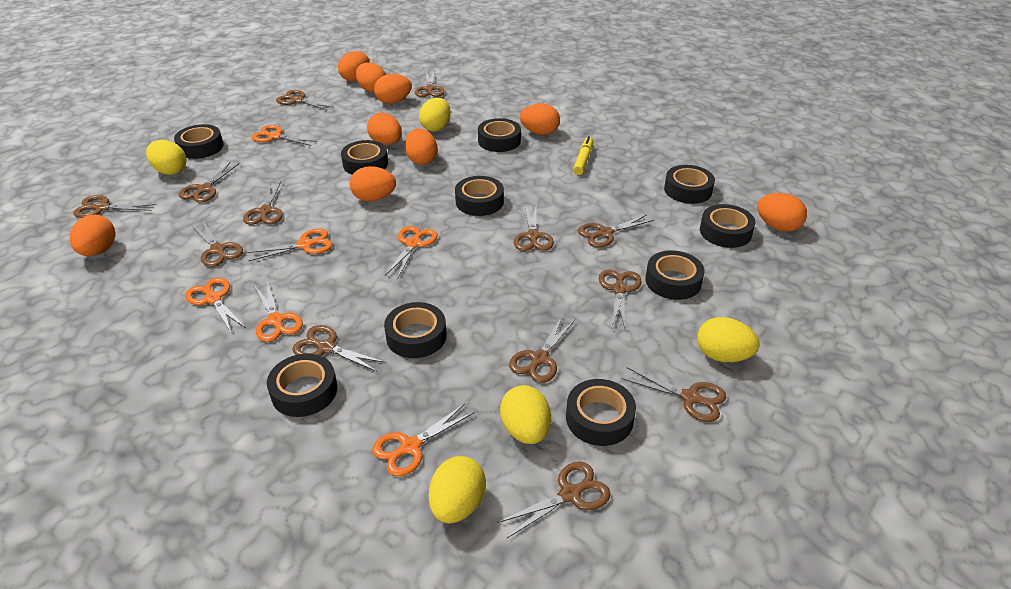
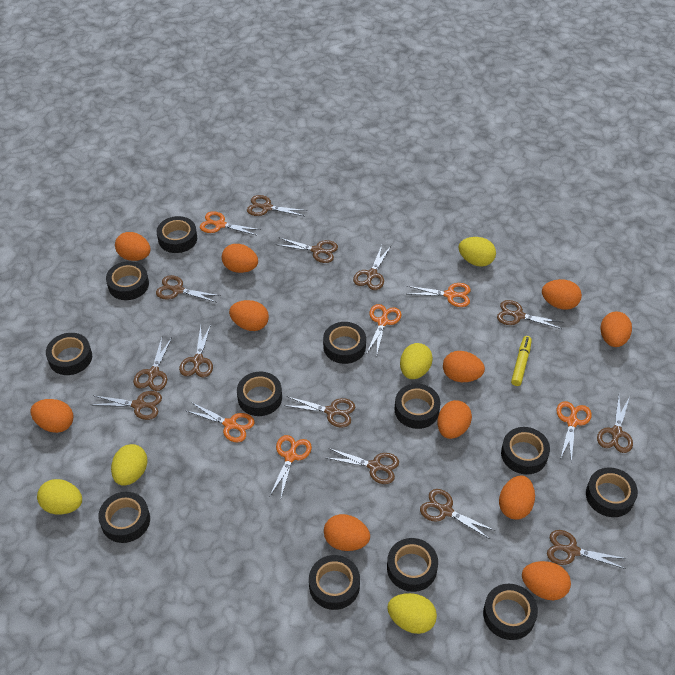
black tape: [174,124,224,159] [267,354,338,417] [341,140,388,175] [384,302,447,358] [455,176,504,216] [478,118,521,152] [566,379,636,446] [645,250,705,300] [664,165,715,204] [700,204,756,248] = 10 -> [46,333,92,375] [98,492,150,543] [106,261,149,300] [157,216,197,253] [237,372,282,416] [309,555,360,610] [323,322,366,364] [387,538,438,592] [395,384,440,429] [483,584,538,640] [501,427,550,474] [586,467,638,517] = 12
orange egg: [70,215,115,256] [338,51,369,81] [349,166,396,201] [356,63,386,93] [367,113,402,145] [374,74,412,104] [405,128,437,165] [520,104,560,135] [757,193,807,232] = 9 -> [30,399,73,433] [115,232,151,261] [222,244,258,273] [229,300,269,331] [324,514,370,551] [437,400,472,439] [443,351,485,382] [499,476,535,520] [522,561,571,600] [542,279,582,310] [600,312,632,347] = 11

